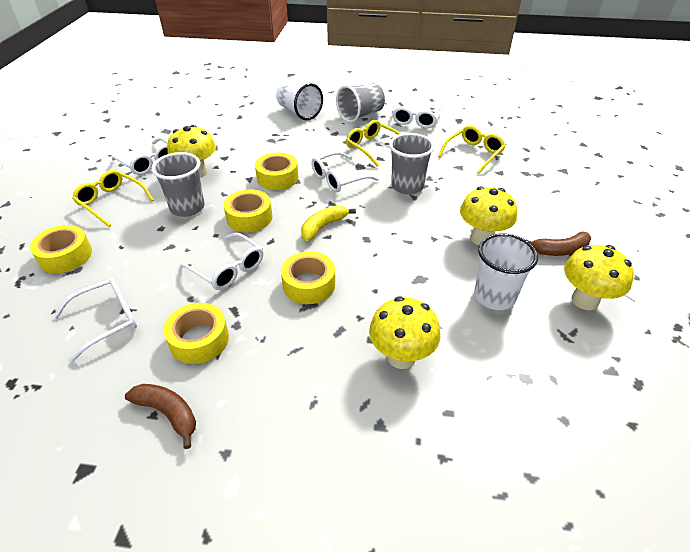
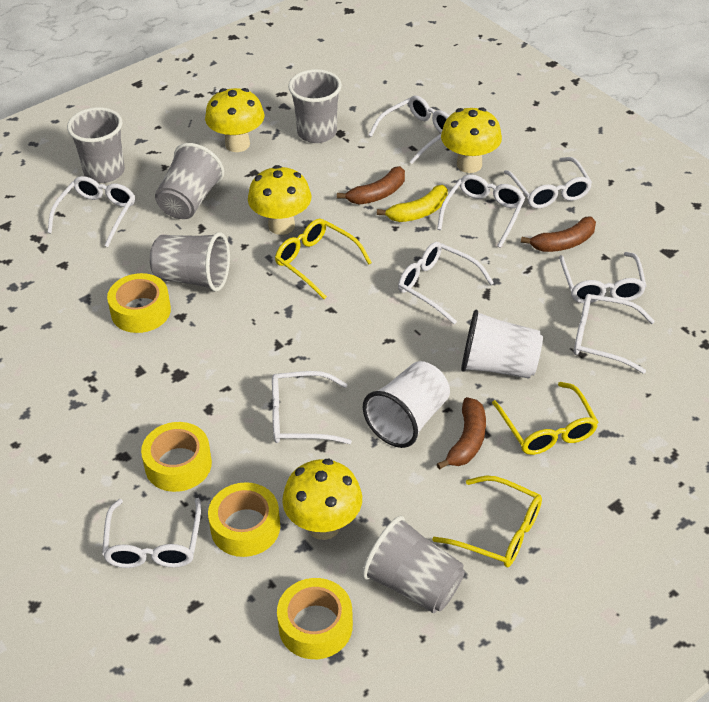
brown banana: [125,384,196,449] [525,231,591,256] = 2 -> [337,166,405,205] [437,397,486,470] [521,217,596,252] = 3
grey cup: [151,152,205,217] [336,83,385,123] [389,133,434,195] = 3 -> [67,107,125,183] [150,232,230,292] [155,143,224,219] [288,69,342,143] [362,516,465,613] = 5
white glasses: [53,278,137,362] [112,137,168,175] [180,233,263,290] [311,151,379,192] [392,101,443,128] = 5 -> [47,176,135,247] [102,498,201,568] [272,371,352,444] [368,95,449,164] [398,242,494,325] [437,174,525,248] [504,157,592,209] [559,252,646,303] [574,294,655,374] = 9
yellow tape: [30,225,92,273] [164,303,229,364] [224,189,272,232] [255,153,298,190] [281,252,335,304] = 5 -> [107,273,171,333] [141,422,212,492] [208,482,280,557] [277,578,353,659] = 4

